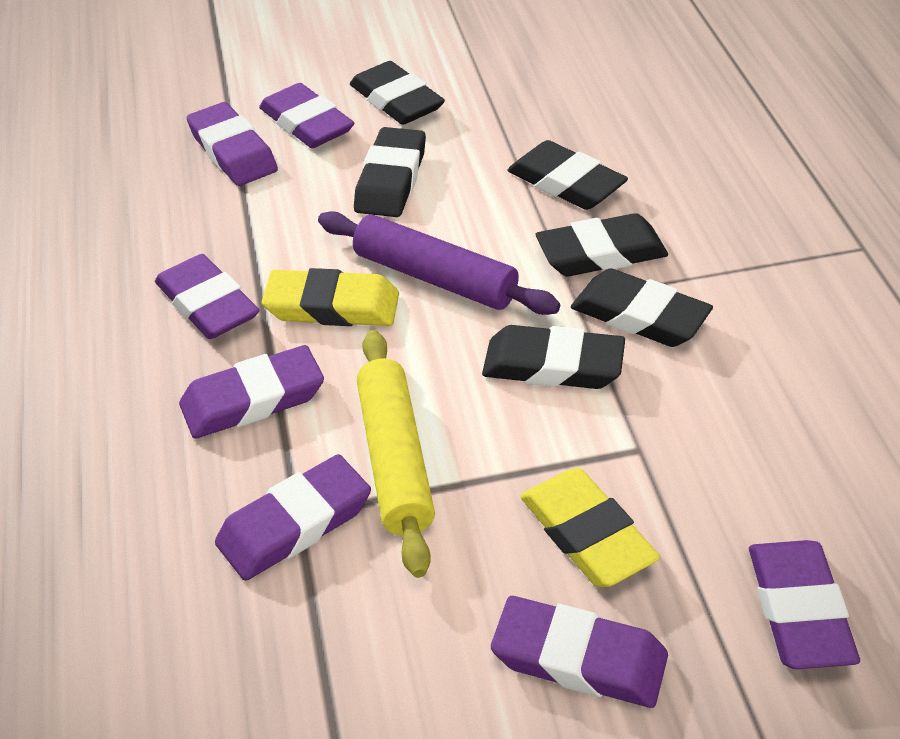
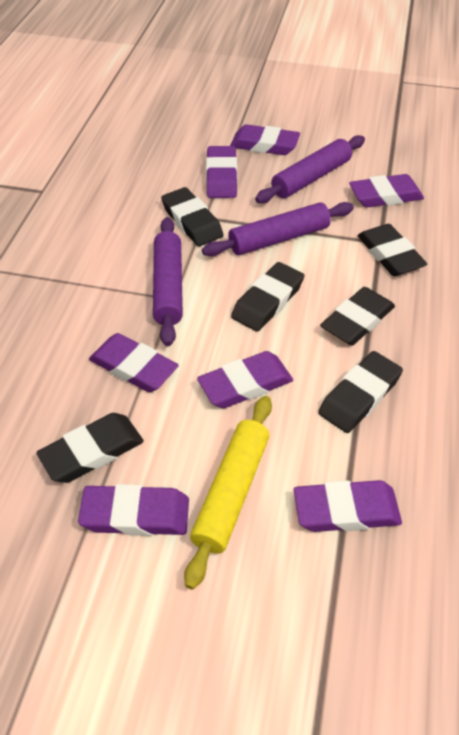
purple rolling pin: [318,211,560,315] = 1 -> [153,217,183,346] [202,202,354,256] [255,135,365,203] = 3
yellow eraser: [262,268,399,326] [520,468,660,587] = 2 -> none = 0

